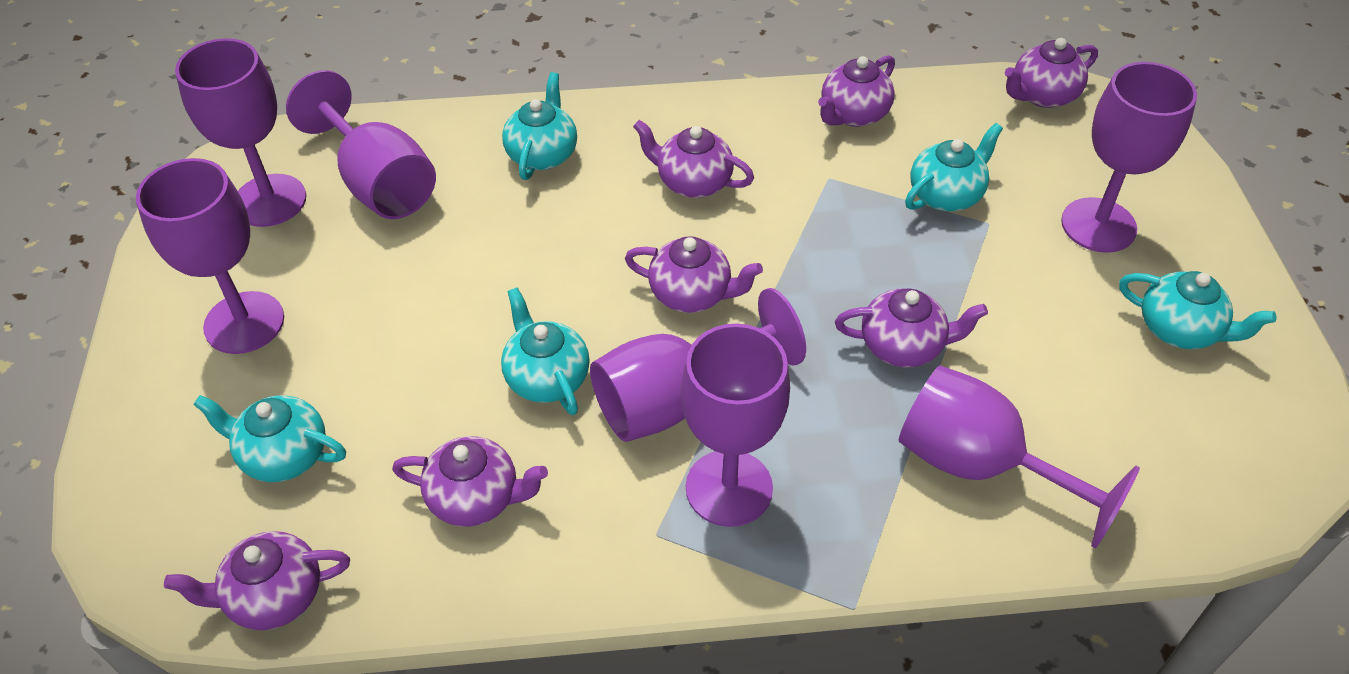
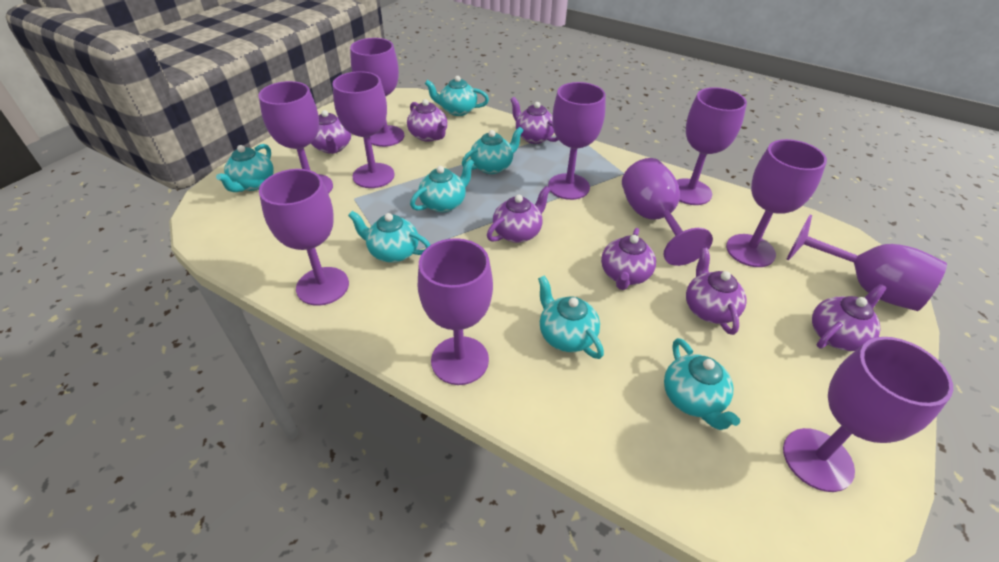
purple goblet: [136,158,284,354] [175,38,306,227] [286,70,436,219] [590,288,806,442] [681,323,790,527] [899,365,1140,548] [1061,62,1197,253] = 7 -> [258,81,333,194] [259,169,349,306] [332,71,395,188] [350,38,404,147] [418,238,493,385] [548,82,606,200] [622,158,713,266] [677,87,747,205] [726,139,827,267] [783,337,953,492] [786,215,947,311] = 11
turquoise teapot: [193,395,346,482] [501,287,590,415] [502,72,577,180] [905,123,1003,212] [1119,271,1276,349] = 5 -> [216,144,274,192] [348,211,430,263] [410,159,474,212] [425,76,489,116] [462,127,524,174] [538,275,604,359] [664,338,740,430] = 7

